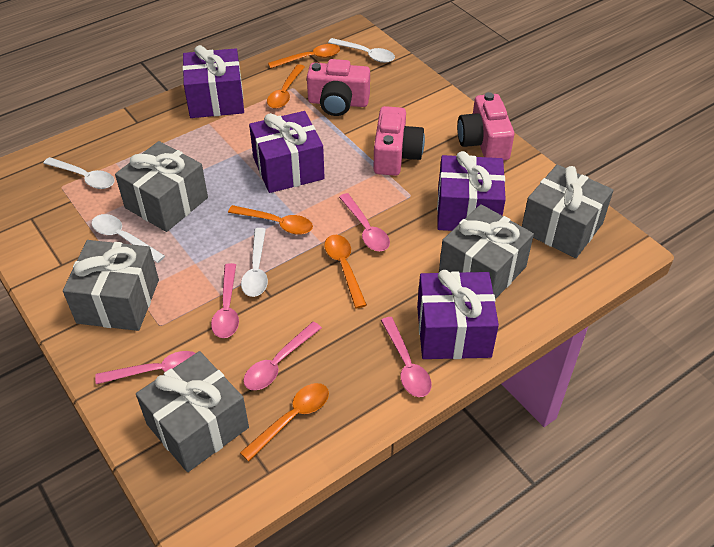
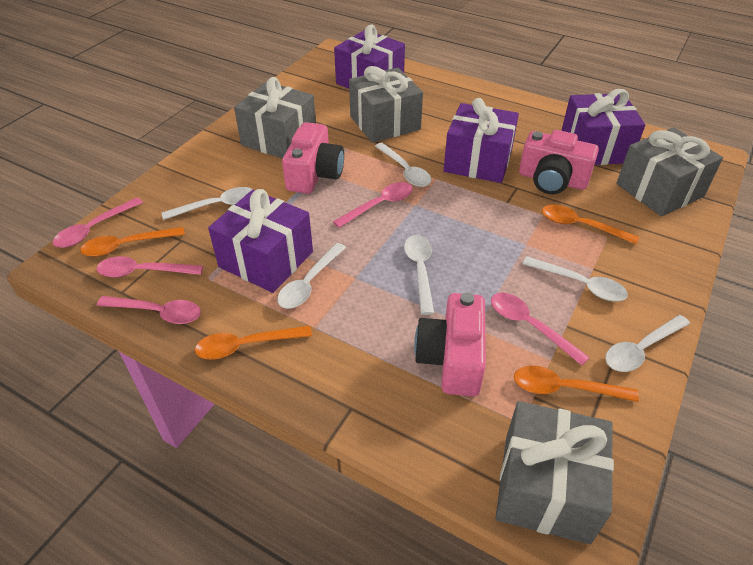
grey gift: [63,240,159,331] [115,141,208,232] [136,351,249,472] [439,204,534,299] [522,164,613,258] = 5 -> [234,77,316,159] [349,66,423,143] [495,401,614,544] [616,127,723,217] = 4
orange spoon: [228,205,313,235] [240,383,329,462] [267,64,305,109] [268,44,340,69] [324,235,367,309] = 5 -> [80,227,185,257] [195,326,312,360] [514,366,639,402] [542,205,639,244] = 4
white spoon: [43,157,115,189] [92,214,165,263] [241,228,268,297] [328,38,395,63] = 4 -> [162,187,253,220] [277,243,346,309] [375,143,431,187] [404,235,434,315] [523,256,628,301] [605,315,690,372] = 6

